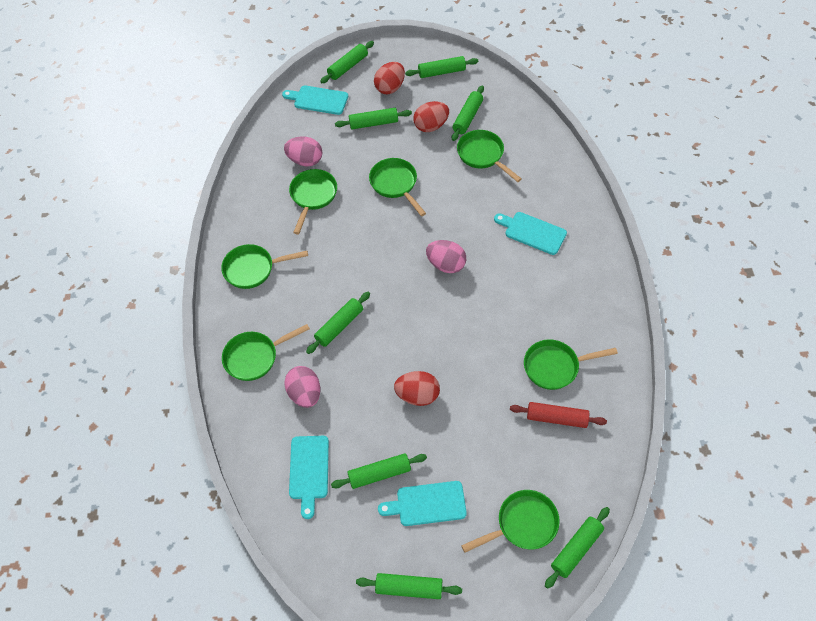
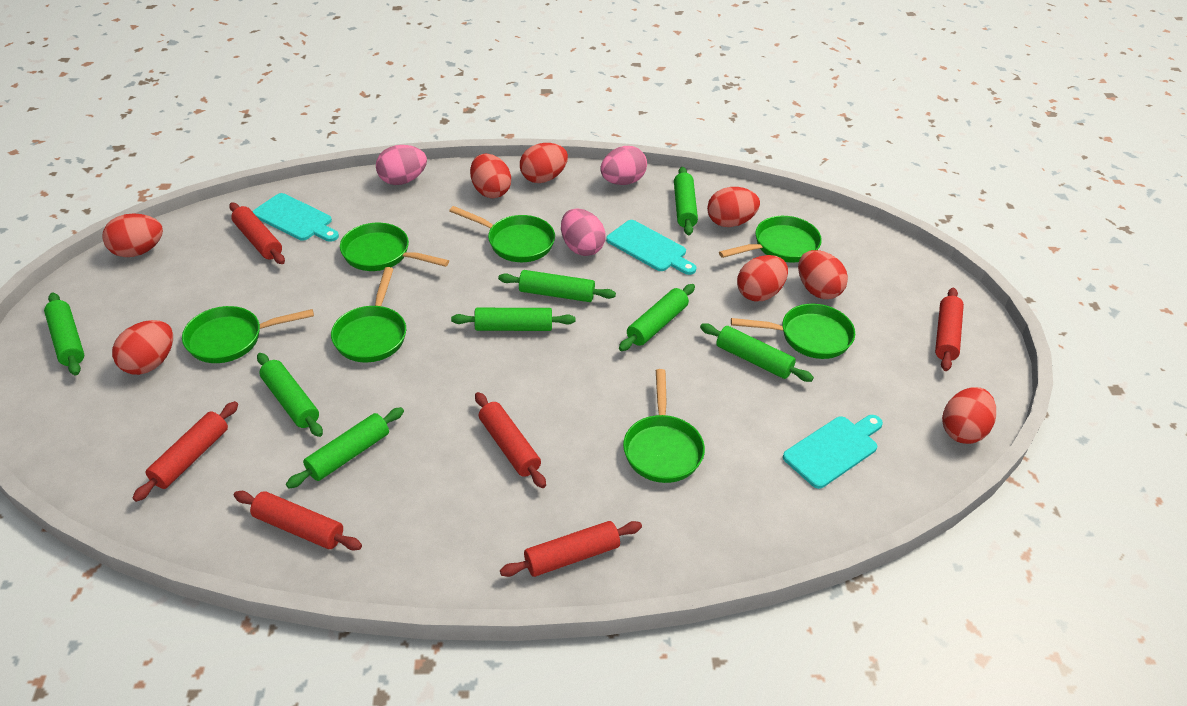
red egg: [374,62,405,94] [394,371,440,406] [413,101,449,132] = 3 -> [102,213,163,257] [112,320,173,375] [470,153,511,198] [520,143,568,183] [707,187,760,227] [737,255,788,301] [798,250,848,299] [942,387,996,444] = 8
red rolling pin: [510,402,607,428] = 1 -> [132,401,238,502] [229,202,285,264] [234,491,362,550] [475,392,546,488] [500,521,642,577] [935,288,964,371] = 6
turquoise cutting board: [282,86,348,115] [289,436,329,519] [378,481,467,526] [494,212,567,255] = 4 -> [253,193,339,242] [606,220,696,275] [783,415,883,489] = 3

